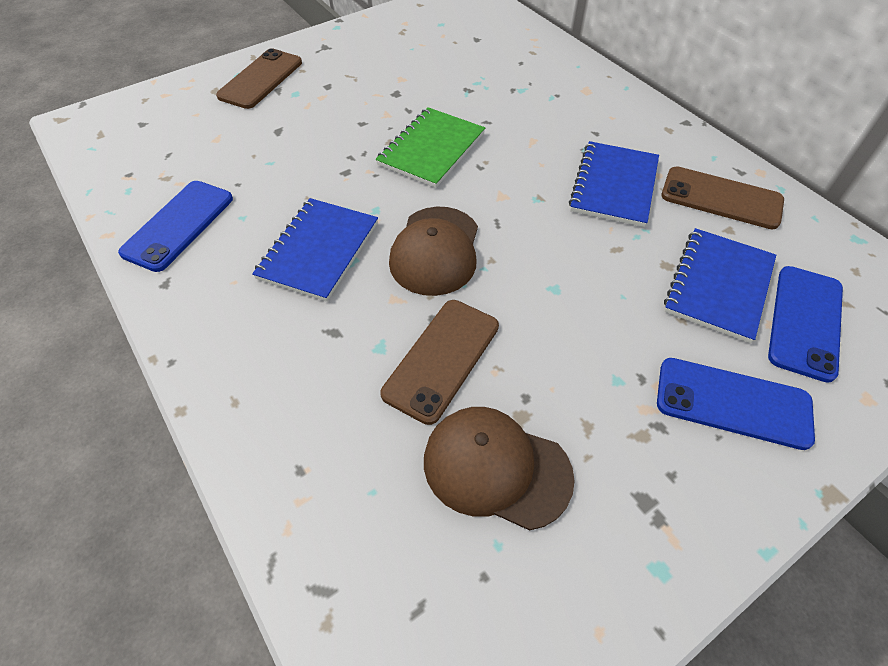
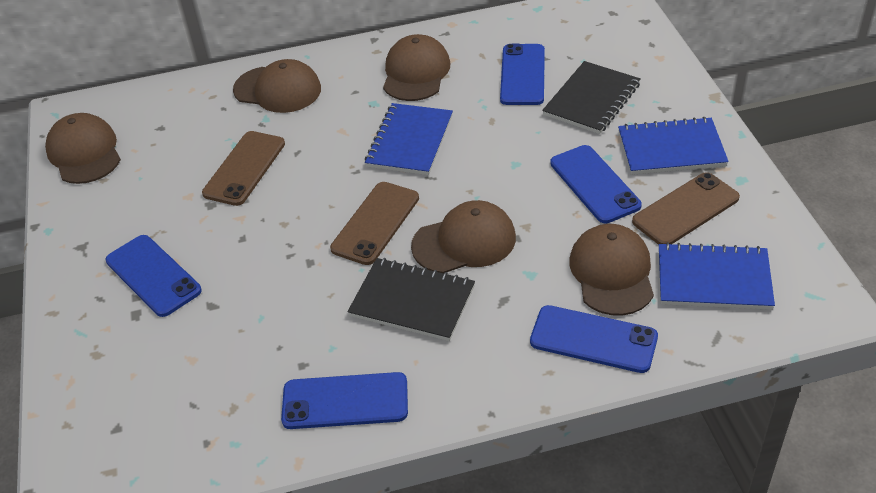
black notebook: none = 0 -> [347,258,475,341] [542,61,640,134] = 2
blue phone: [118,181,233,272] [657,358,815,450] [768,266,843,383] = 3 -> [106,235,202,317] [281,372,408,429] [500,44,545,105] [530,305,658,373] [550,145,642,224] = 5
brown cap: [389,207,478,296] [424,407,575,530] = 2 -> [45,113,121,184] [233,59,321,113] [383,34,450,101] [411,200,516,273] [569,224,654,316] = 5
green notebook: [376,107,485,188] = 1 -> none = 0

